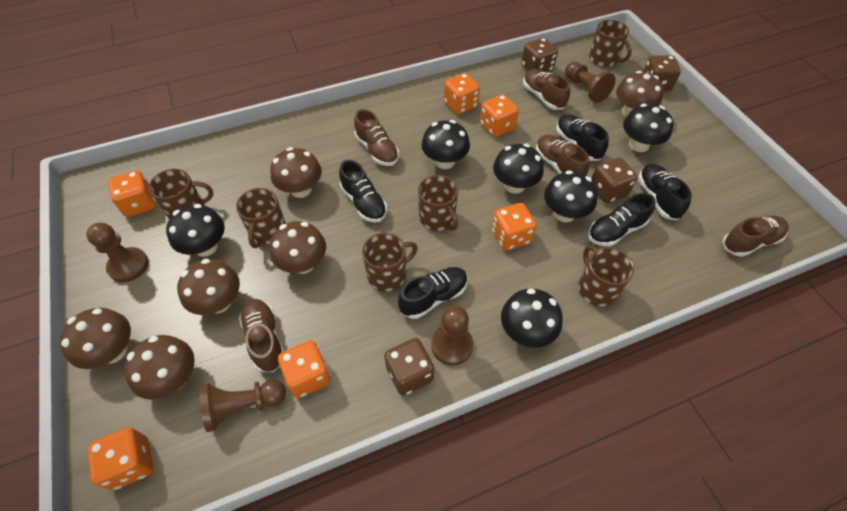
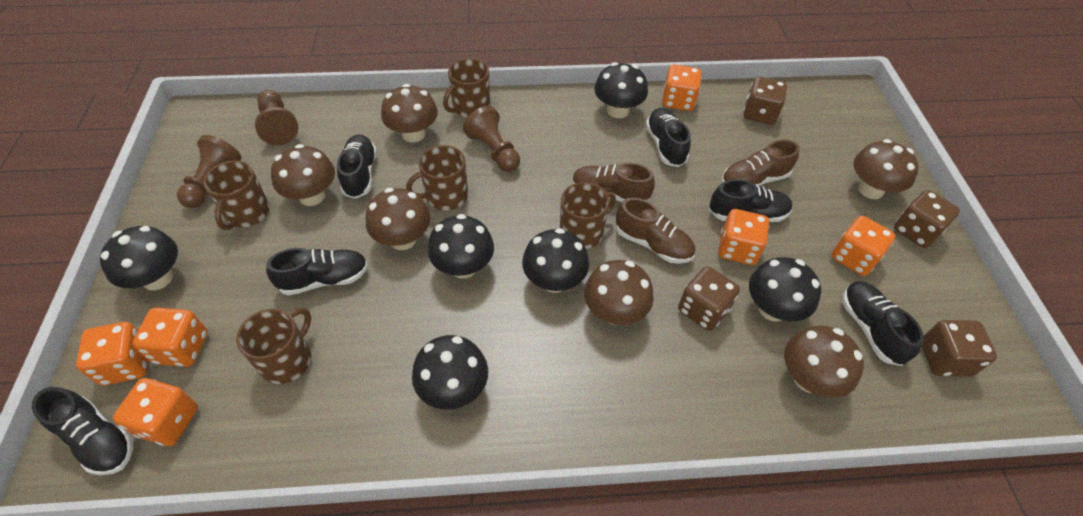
black shoe: [339,160,387,223] [398,267,468,319] [556,114,609,161] [588,193,656,246] [638,164,692,220] = 5 -> [32,387,133,475] [266,248,368,296] [337,134,377,199] [646,108,691,167] [709,179,793,222] [842,281,924,366] = 6
brown mug: [149,169,214,219] [236,188,286,248] [362,233,418,292] [418,175,458,231] [578,245,634,307] [589,20,632,67] = 6 -> [203,161,270,230] [236,308,311,384] [406,145,468,211] [443,58,490,118] [560,182,616,249] = 5
brown pawn: [86,223,149,282] [200,380,286,432] [431,306,473,366] [565,61,616,103] = 4 -> [177,135,242,208] [255,90,298,145] [463,106,520,172] = 3
brown shoe: [239,299,284,372] [354,109,399,166] [523,69,570,110] [536,135,590,175] [722,216,789,257] = 5 -> [572,163,655,202] [616,198,695,264] [721,140,799,186] = 3

